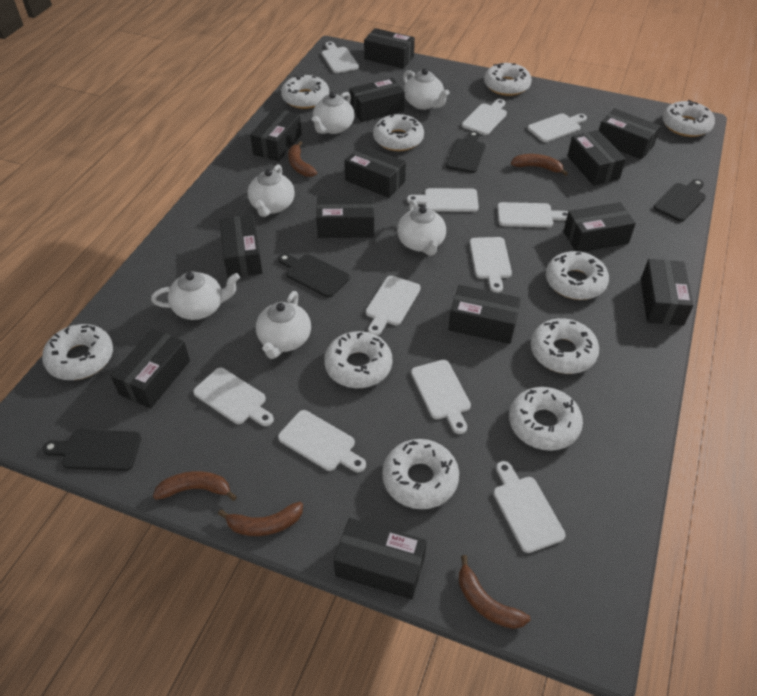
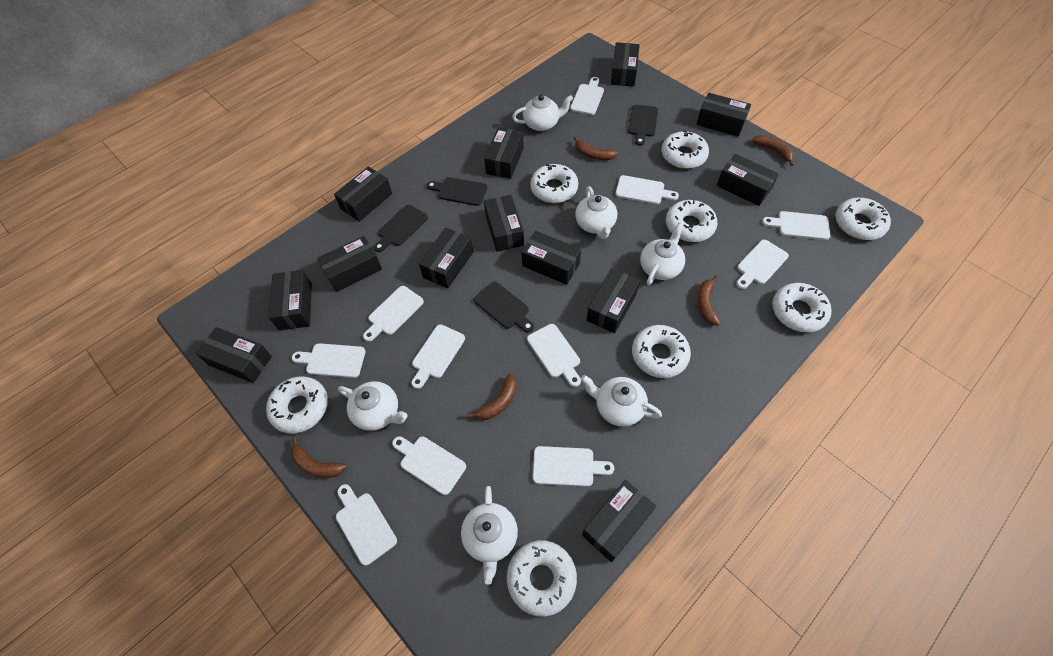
white donut: [42,324,113,380] [281,75,329,109] [324,331,393,388] [373,114,424,151] [382,439,459,509] [484,63,532,96] [509,387,583,451] [531,318,599,374] [546,251,609,300] [662,100,715,137] = 10 -> [266,376,328,434] [507,540,577,617] [530,164,578,203] [632,325,691,378] [662,131,709,169] [666,200,718,242] [772,283,832,333] [835,198,891,240] = 8

